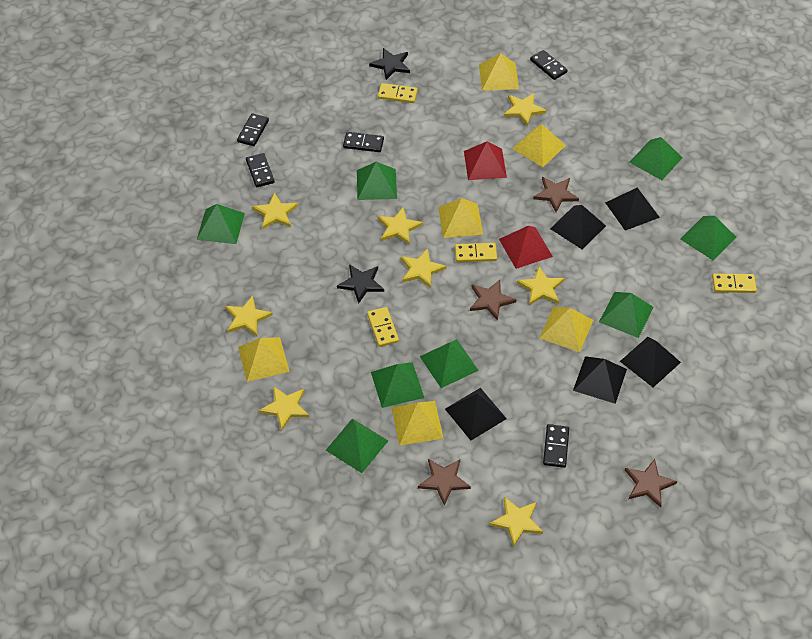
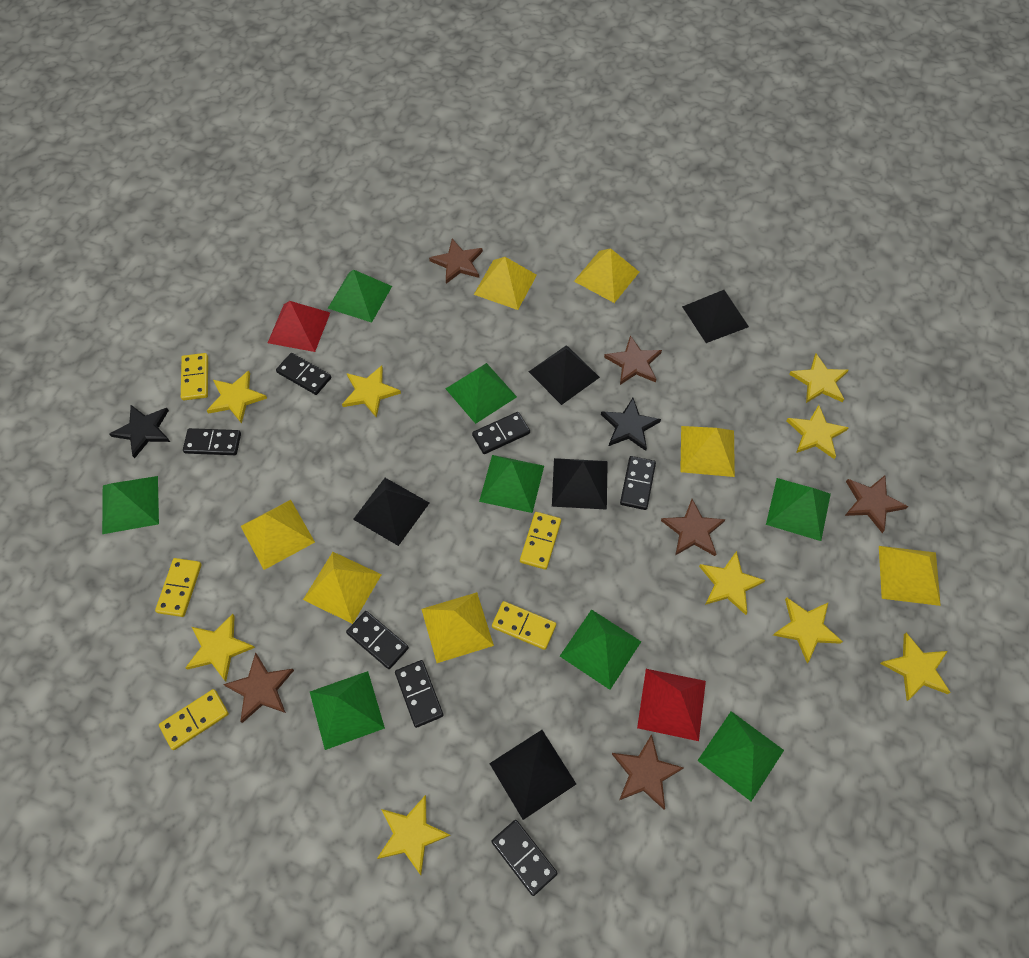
black domino: [237,113,269,146] [246,153,275,187] [343,132,384,152] [530,50,568,80] [543,424,569,468] = 5 -> [183,428,241,455] [276,353,331,395] [346,611,409,669] [395,660,444,728] [472,412,530,454] [491,820,558,896] [620,456,656,510] = 7
brown star: [418,459,471,506] [470,280,516,321] [533,177,579,212] [625,459,677,508] = 4 -> [223,652,294,723] [429,239,483,284] [604,335,662,385] [612,734,684,810] [661,499,726,556] [845,475,908,533] = 6
yellow domino: [367,307,399,347] [378,83,418,103] [455,243,497,262] [712,273,757,293] = 4 -> [155,558,202,617] [159,689,229,750] [181,353,208,400] [492,601,556,650] [520,512,561,570] = 5
yellow pyramid: [238,337,290,382] [392,401,444,446] [438,198,483,238] [479,53,519,91] [512,124,566,167] [539,307,593,352] = 6 -> [241,500,315,570] [303,552,382,624] [422,592,494,663] [474,257,537,310] [574,248,639,303] [680,426,735,477] [879,546,941,606] = 7
yellow star: [225,295,273,336] [252,192,298,229] [259,386,310,431] [378,207,423,245] [401,248,446,288] [489,497,543,547] [504,93,547,126] [517,266,565,305] = 8 -> [185,614,255,681] [207,371,267,424] [342,365,401,418] [377,795,451,875] [699,551,766,615] [773,598,843,663] [786,405,849,459] [789,354,848,403] [880,633,951,701] = 9

